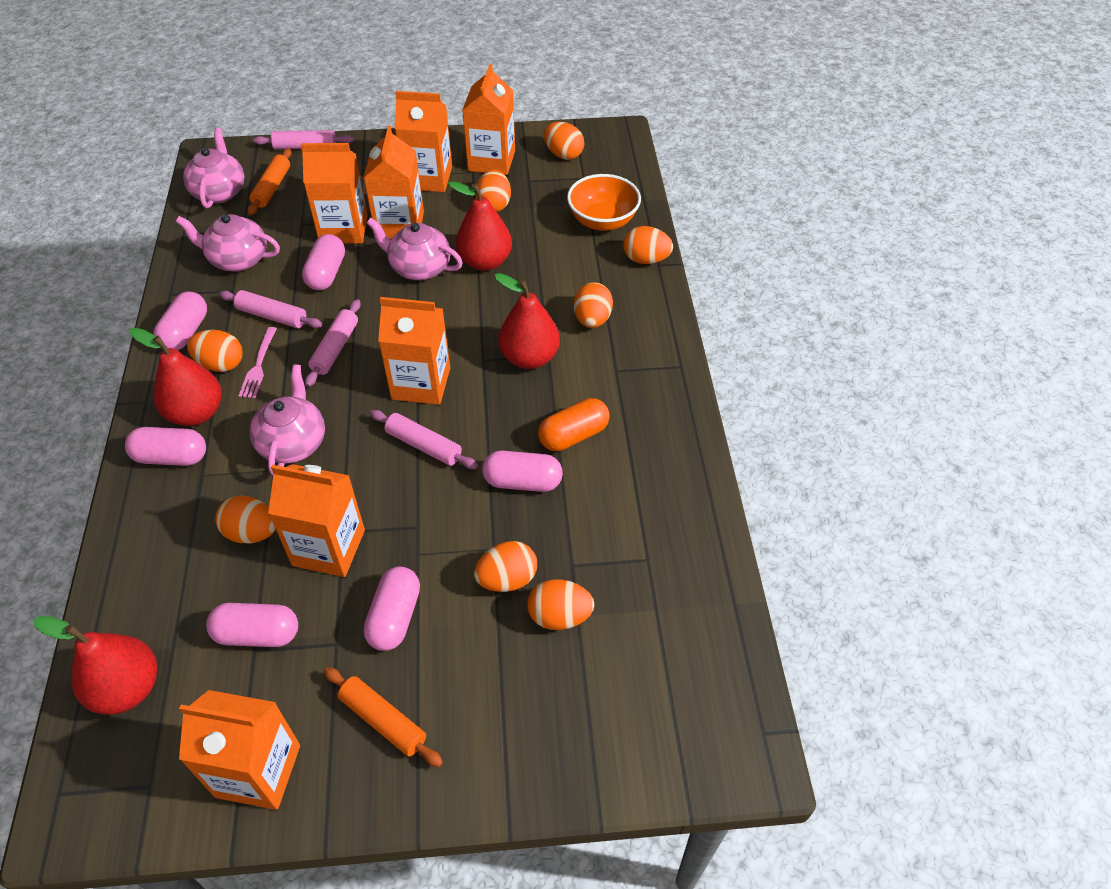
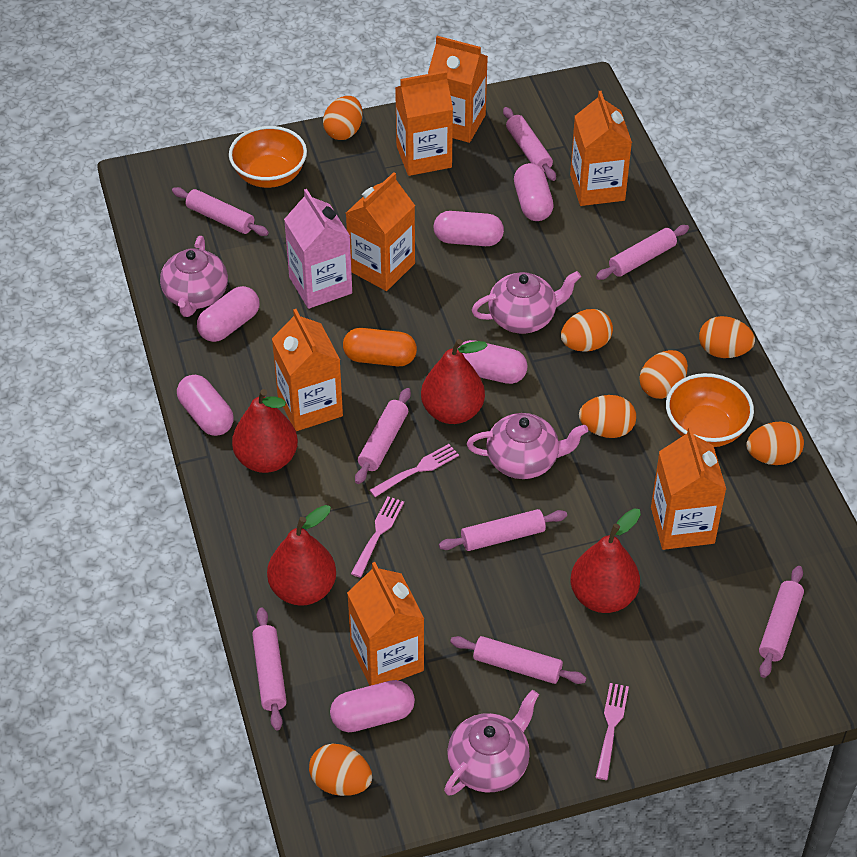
orange bowl: [567,174,641,231] = 1 -> [229,126,307,188] [666,373,754,447] = 2
orange egg: [187,330,243,372] [215,496,276,543] [474,541,537,592] [476,170,511,212] [527,579,595,630] [544,122,584,160] [573,282,613,328] [623,226,673,264] = 8 -> [309,744,372,796] [323,96,363,140] [561,309,613,352] [579,395,636,438] [639,350,688,399] [699,316,755,358] [746,421,804,465] = 7
orange rolling pin: [248,148,292,215] [324,667,443,767] = 2 -> none = 0
pink carton: none = 0 -> [284,189,352,309] = 1
pink fork: [239,327,277,398] = 1 -> [351,496,404,577] [369,444,459,497] [595,683,629,780] = 3
pink rolling pin: [219,290,322,328] [253,130,354,149] [305,299,361,387] [370,410,478,469] = 4 -> [172,187,269,236] [252,608,287,730] [355,388,411,484] [439,509,567,551] [450,636,586,684] [503,107,556,181] [596,225,689,280] [759,566,804,678] = 8

